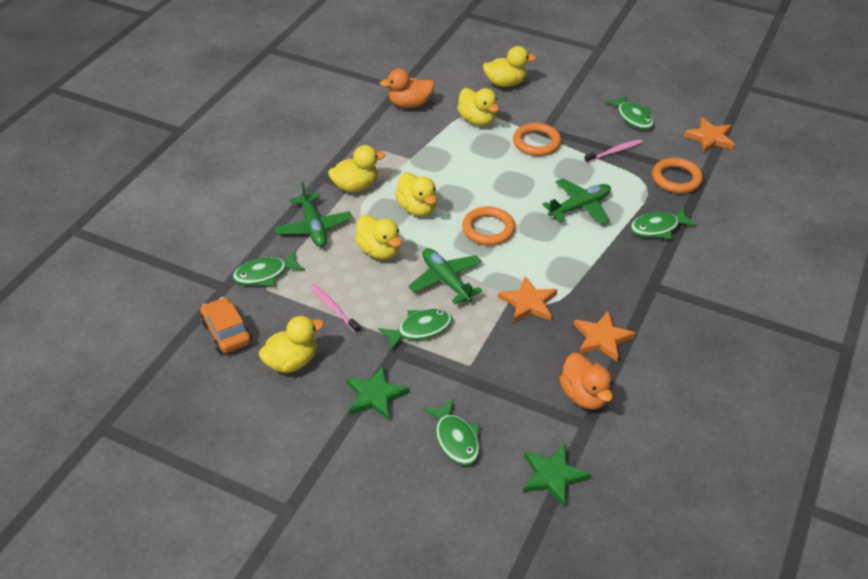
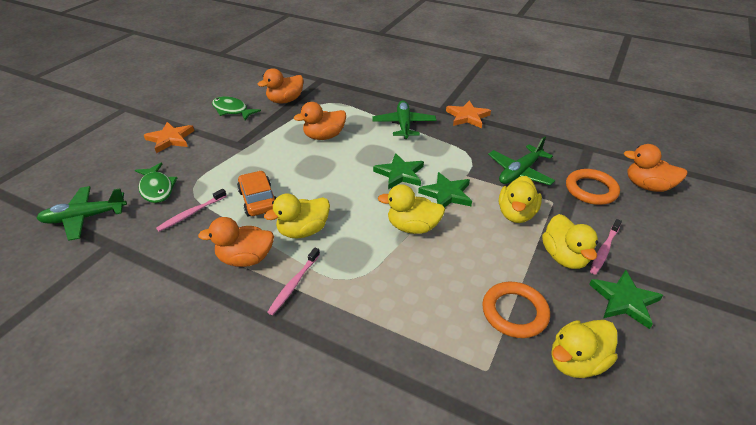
green fish: [233,250,305,286] [378,309,452,351] [423,399,480,465] [605,94,654,130] [630,208,697,239] = 5 -> [135,163,178,203] [212,96,261,120] = 2
green star: [346,366,410,421] [523,444,591,507] = 2 -> [373,153,424,189] [418,172,472,208] [589,270,663,329] = 3
orange duck: [380,69,434,108] [559,353,613,410] = 2 -> [198,217,274,267] [258,68,304,103] [294,102,346,140] [624,144,688,192] = 4
orange ring: [462,206,515,246] [513,123,562,156] [652,158,703,193] = 3 -> [482,282,550,338] [566,169,620,205] = 2
orange star: [498,276,557,322] [574,311,636,362] [684,117,735,153] = 3 -> [144,122,194,153] [446,101,491,128] = 2
pink toothbrush: [310,284,361,334] [584,139,643,163] = 2 -> [156,189,227,232] [267,247,320,315] [590,219,622,275] = 3
yellow duck: [259,316,324,373] [328,145,385,192] [355,215,402,260] [395,172,437,216] [457,88,499,126] [483,46,536,87] = 6 -> [264,193,330,238] [378,184,445,234] [499,176,542,223] [542,214,598,269] [551,320,618,378] = 5

